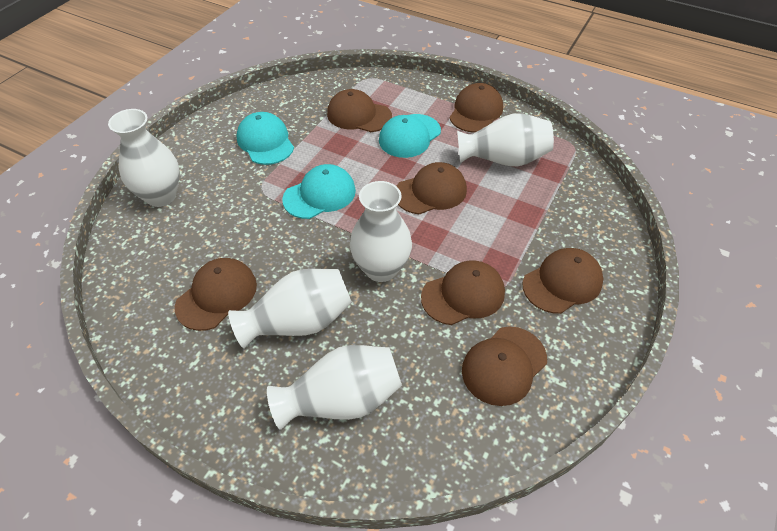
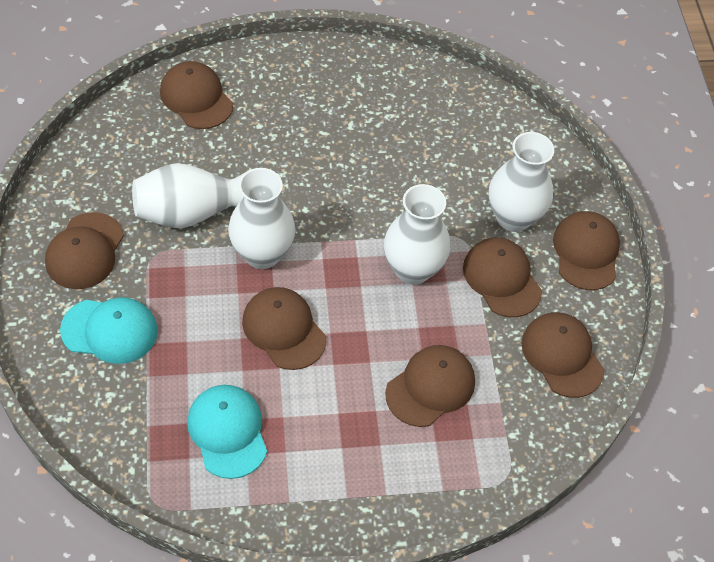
turquoise cap: [237,112,294,165] [282,164,356,219] [379,114,441,158] = 3 -> [60,297,158,364] [187,385,267,479] = 2
white vase: [108,109,180,207] [228,269,352,349] [267,345,402,430] [350,181,412,282] [457,113,554,166] = 5 -> [132,163,246,228] [228,168,295,269] [384,184,450,285] [489,132,554,232] = 4

